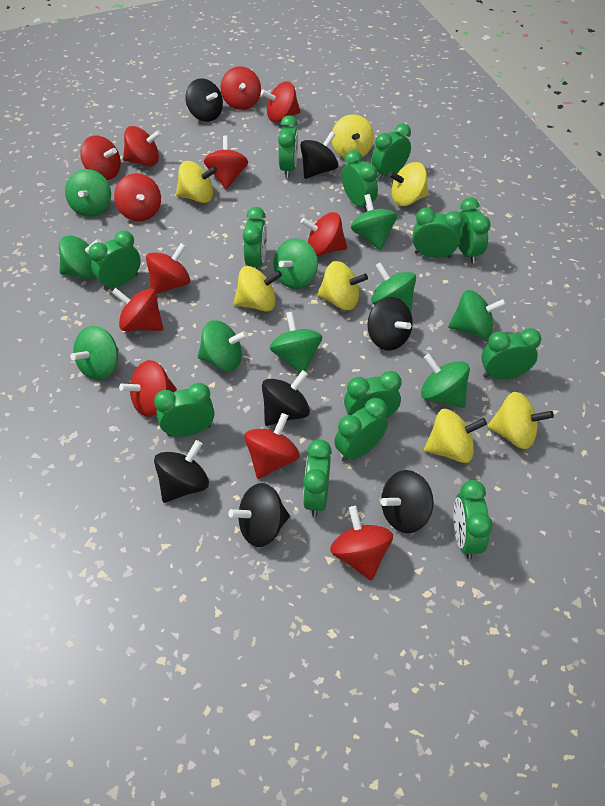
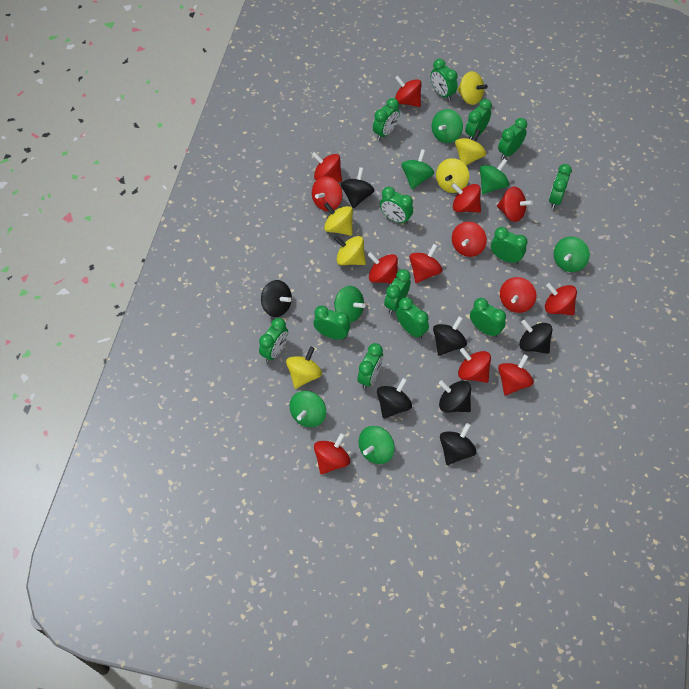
green spinning top: [59,235,102,279] [65,169,111,217] [70,326,119,380] [198,320,248,371] [270,311,323,373] [273,238,318,289] [351,194,397,250] [371,262,416,312] [421,354,470,408] [448,290,506,339] = 10 -> [289,391,326,427] [334,286,366,323] [359,426,395,464] [401,149,434,189] [432,109,463,143] [480,159,509,194] [554,237,590,272] = 7
red spinning top: [80,136,121,180] [112,288,163,331] [114,173,161,221] [119,360,177,417] [123,126,161,166] [146,243,190,294] [204,135,248,190] [221,66,261,110] [244,413,300,479] [261,81,301,122] [301,212,347,256] [330,506,393,581] = 12 -> [312,152,342,182] [312,176,343,211] [314,433,350,475] [368,252,398,283] [395,76,421,107] [410,244,442,283] [452,183,481,213] [452,222,487,257] [458,348,491,383] [497,187,533,222] [498,354,534,396] [500,277,537,313] [545,283,577,315] = 13
yellow spinning top: [176,161,217,203] [234,266,282,311] [317,261,368,310] [332,114,374,158] [388,162,428,206] [424,409,487,463] [487,392,554,449] = 7 -> [286,347,322,389] [324,203,353,236] [334,236,366,265] [436,158,469,193] [455,129,486,165] [457,71,488,105] = 6

